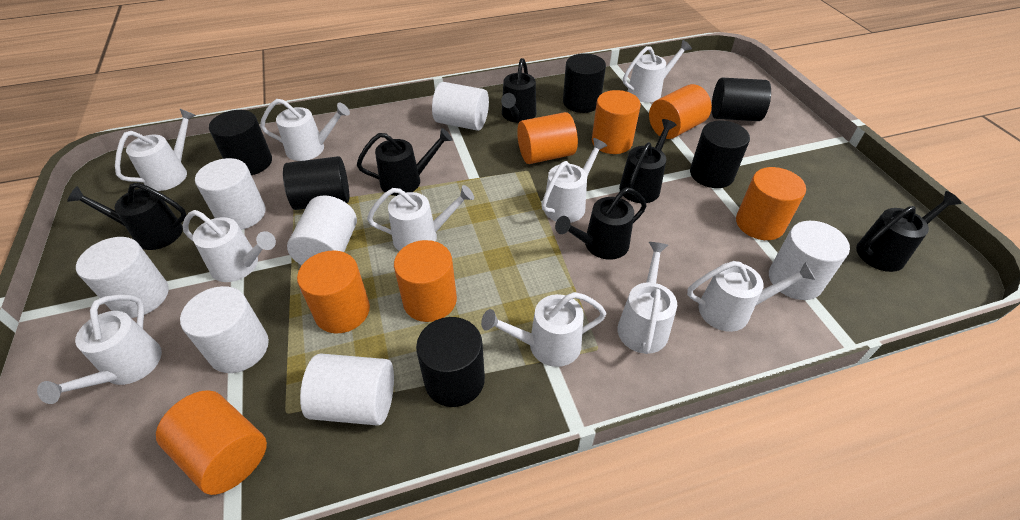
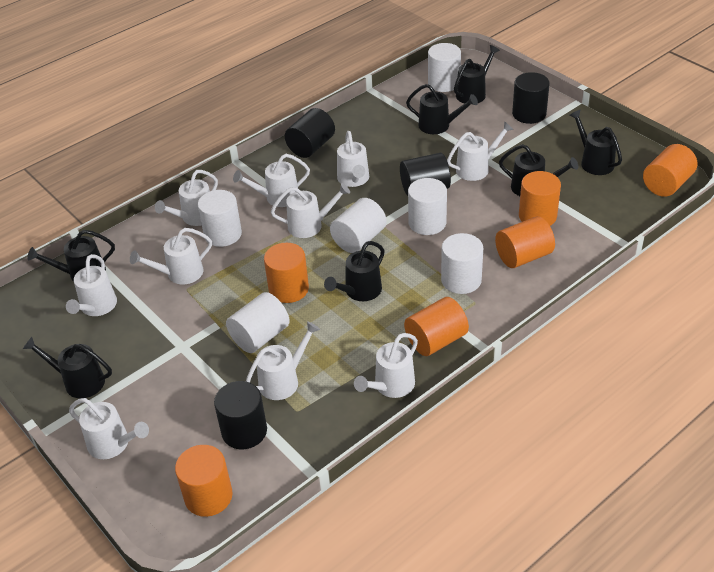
black cylinder: [209,110,272,175] [283,156,349,210] [416,317,485,407] [563,53,606,113] [690,121,750,188] [712,78,771,121] = 6 -> [214,381,267,449] [285,108,335,158] [400,153,451,196] [512,72,550,124] = 4
black watering can: [67,182,187,250] [357,128,453,196] [501,58,536,123] [555,187,647,260] [619,119,677,203] [856,191,961,272] = 6 -> [23,337,112,398] [28,230,115,282] [324,241,385,301] [406,84,478,134] [454,45,500,104] [499,144,578,196] [570,109,622,175] = 7
orange cylinder: [156,390,267,495] [297,250,370,334] [394,240,457,322] [517,112,578,164] [592,90,641,154] [649,84,712,139] [736,167,806,240] = 7 -> [175,445,233,517] [264,243,309,303] [404,297,469,356] [495,216,555,268] [519,171,561,226] [643,144,697,197] = 6
white cylinder: [76,237,169,318] [180,286,269,373] [195,158,266,230] [287,195,357,265] [300,353,394,426] [432,82,489,131] [769,221,850,300] = 7 -> [198,190,242,247] [226,292,290,353] [330,198,387,253] [408,178,447,235] [428,43,461,92] [441,233,483,294] = 6

